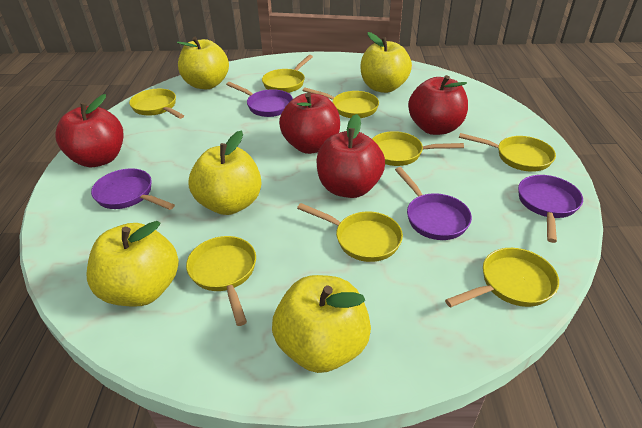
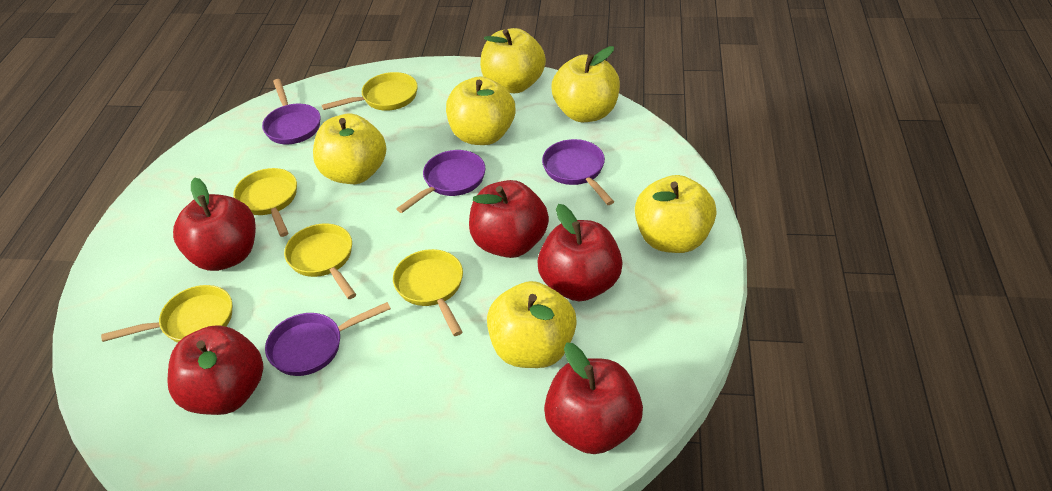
red apple: [55,94,123,167] [279,93,340,154] [316,114,385,198] [408,75,468,135] = 4 -> [167,325,263,415] [173,177,256,271] [469,180,549,258] [537,204,623,301] [544,342,643,454] = 5
yellow apple: [87,221,179,307] [177,37,229,89] [188,130,261,215] [272,275,371,373] [361,32,412,93] = 5 -> [313,114,386,184] [446,76,515,145] [480,28,546,93] [487,281,577,368] [551,46,620,122] [635,175,717,253] = 6
yellow pan: [129,89,184,119] [186,236,256,326] [262,55,313,93] [297,203,403,262] [302,87,379,118] [372,131,464,166] [445,248,559,308] [459,133,556,172] = 8 -> [101,285,232,343] [233,168,297,237] [284,224,356,299] [322,72,418,111] [393,249,463,336] = 5

